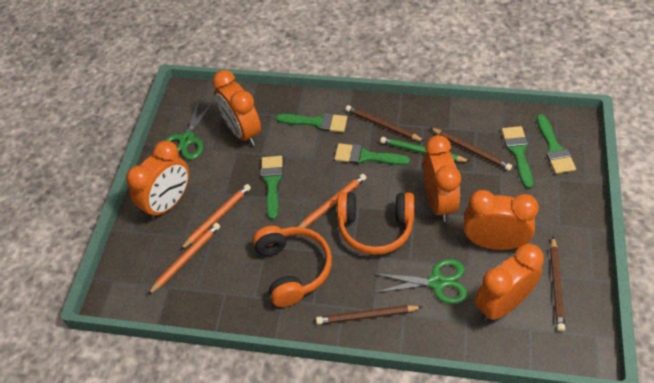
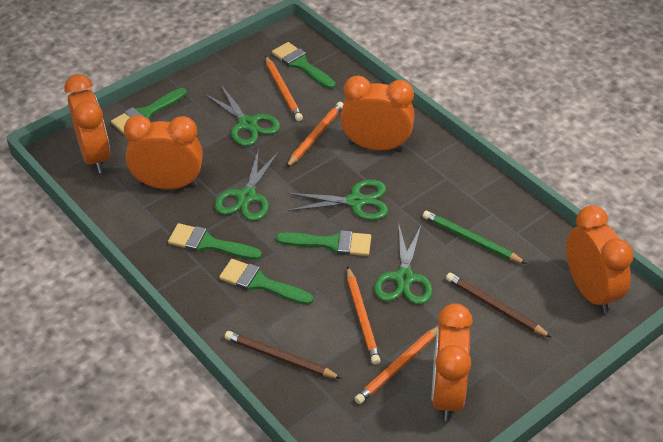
brown pencil: [316,305,422,325] [345,105,424,141] [430,128,512,171] [550,237,565,331] = 4 -> [225,331,342,379] [446,273,552,338] = 2
green scissors: [165,98,214,160] [373,259,468,304] = 2 -> [204,85,280,146] [215,148,279,221] [287,180,388,220] [374,223,433,305] = 4
orange headphones: [253,226,332,307] [337,192,415,255] = 2 -> none = 0
orange pencil: [148,223,220,295] [180,184,251,250] [298,174,367,228] = 3 -> [265,56,303,121] [286,102,343,168] [347,266,381,365] [354,326,438,404] = 4

